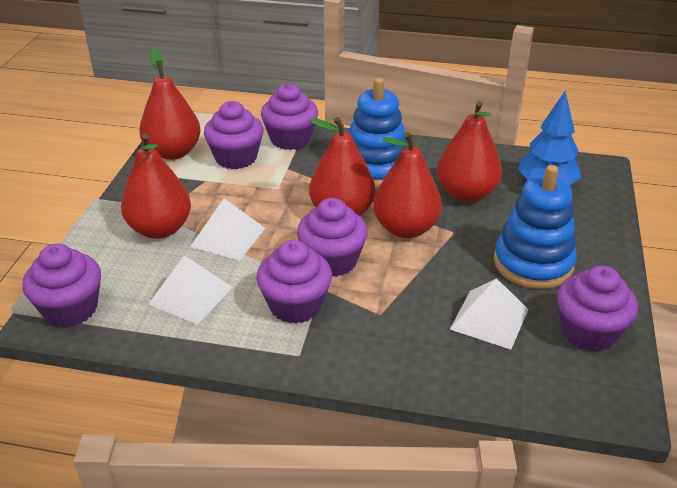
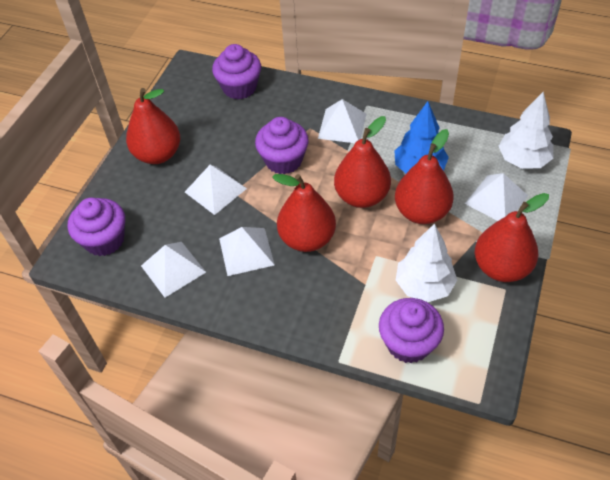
blue stacking toy: [350,78,408,187] [494,165,577,289] = 2 -> none = 0
purple cupcake: [22,243,101,327] [204,101,263,169] [256,240,332,324] [261,83,318,150] [297,198,368,277] [557,265,638,352] = 6 -> [68,198,125,256] [212,44,261,99] [255,117,309,174] [379,298,444,363] = 4
white pyramid: [148,255,233,324] [190,198,265,260] [450,278,529,349] = 3 -> [141,242,206,298] [185,165,247,215] [219,227,275,276] [318,99,366,143] [465,173,528,221] = 5
white tree: none = 0 -> [396,223,457,302] [499,92,553,169] = 2

